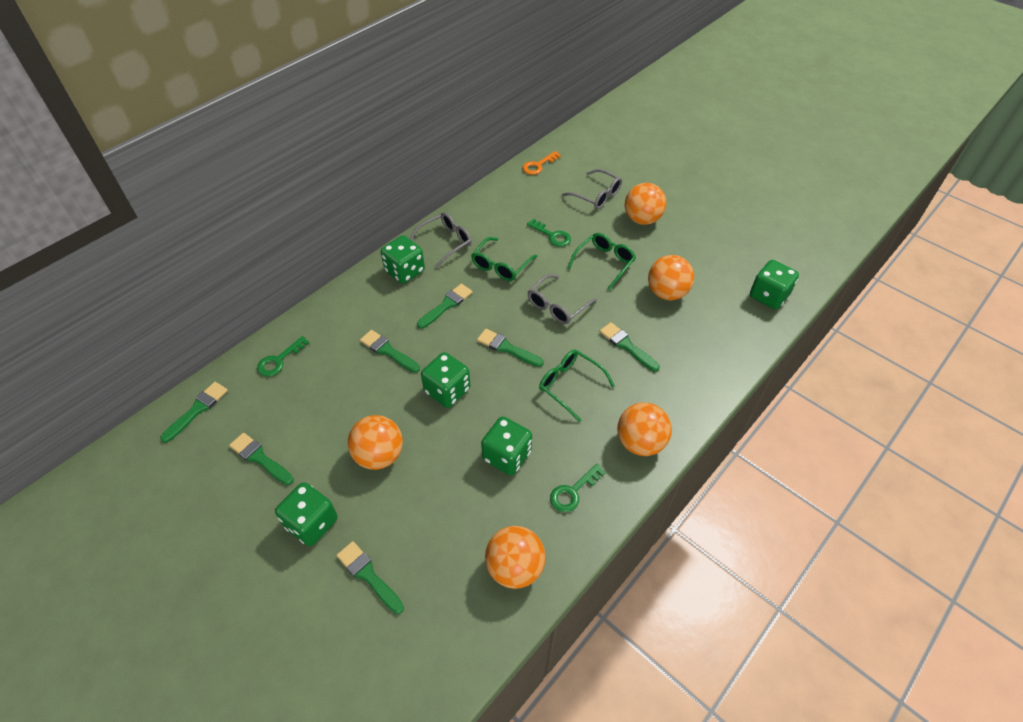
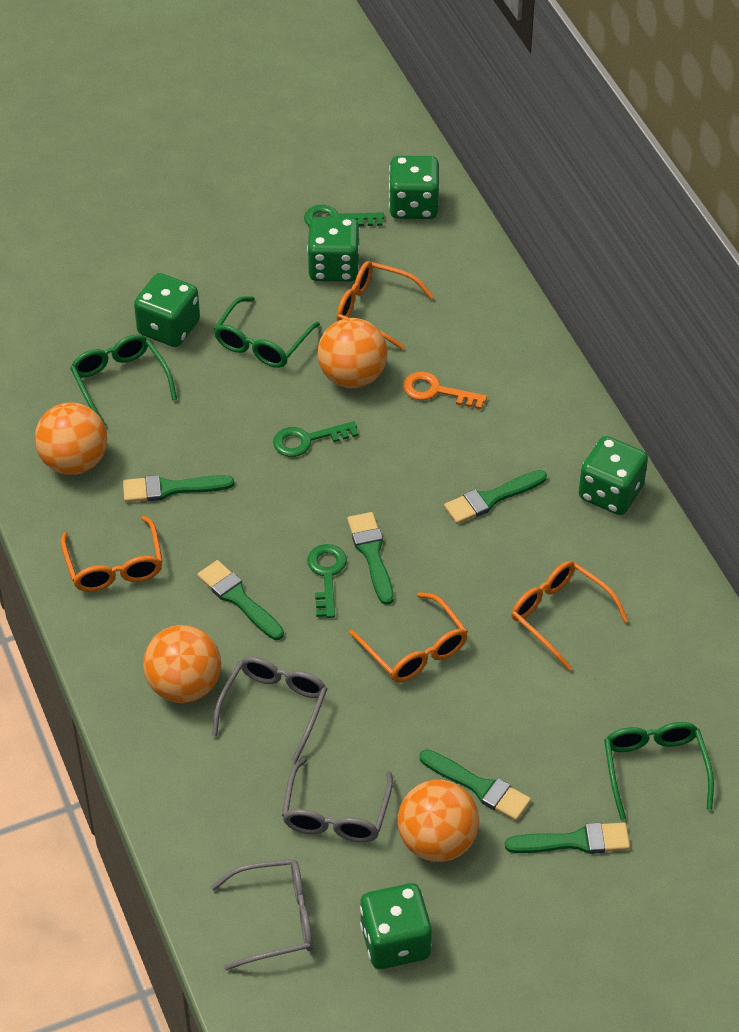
green brush: [160,382,228,443] [229,433,294,485] [336,541,404,614] [360,330,420,373] [417,284,473,329] [477,329,544,367] [600,322,660,372] = 7 -> [123,475,234,502] [197,560,284,640] [347,512,394,605] [419,749,531,821] [444,470,547,524] [505,823,630,854] = 6
orange ball: [348,415,403,470] [485,526,546,589] [617,403,672,456] [625,183,666,225] [648,255,694,300] = 5 -> [35,403,108,475] [143,625,221,703] [318,318,388,388] [397,780,479,862] = 4
orange glasses: none = 0 -> [61,516,163,592] [336,261,434,350] [349,592,468,682] [511,561,629,670] = 4

